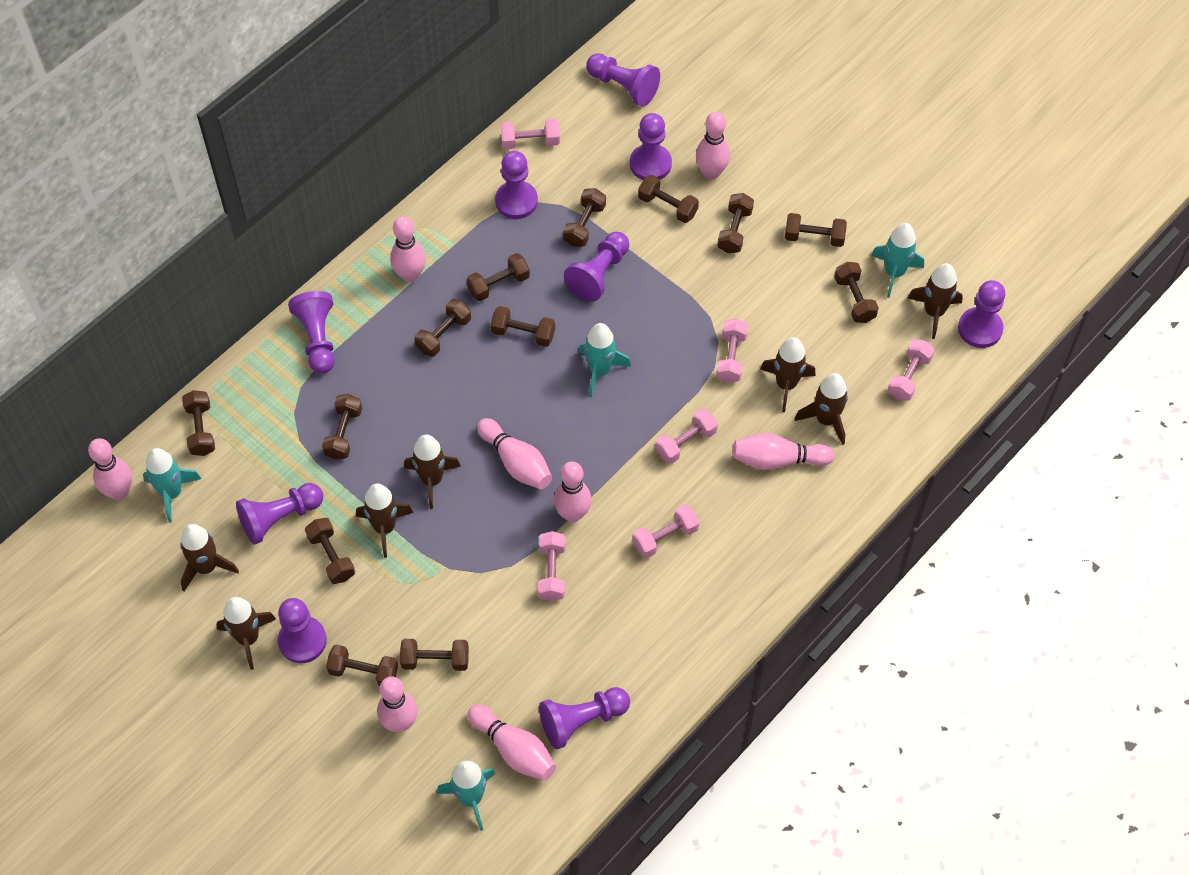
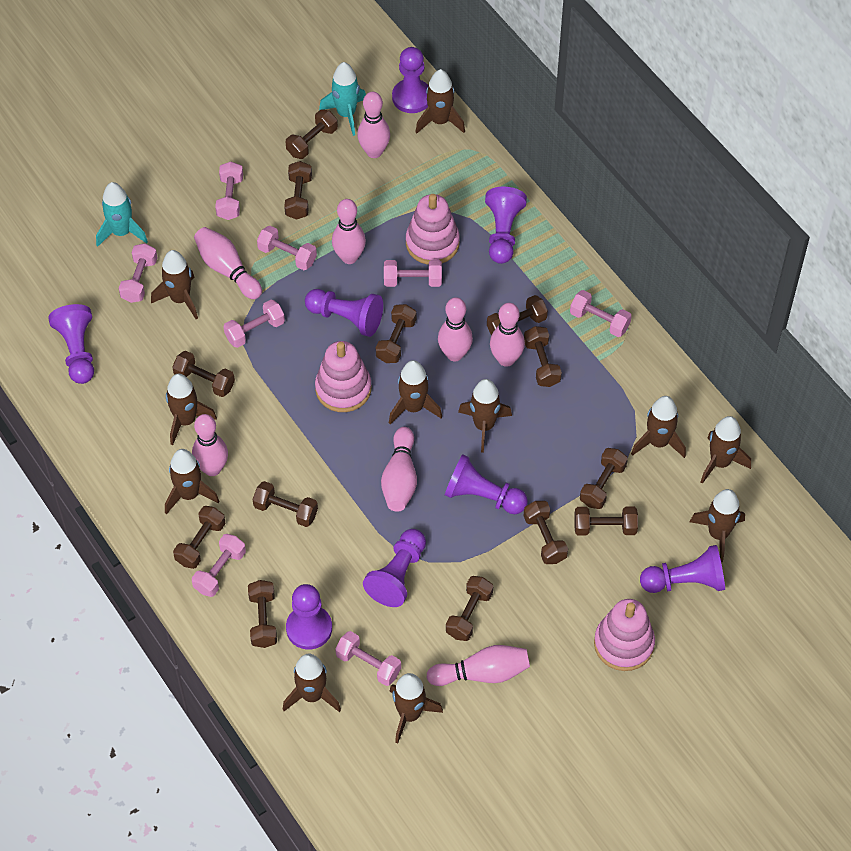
brown rocket: [180,524,239,591] [216,597,276,670] [356,484,413,558] [404,435,461,509] [761,337,815,412] [795,373,848,445] [908,263,963,339] = 7 -> [151,250,198,319] [165,449,220,514] [166,374,217,445] [283,654,341,712] [389,360,442,424] [390,673,443,744] [416,69,465,134] [458,379,512,453] [631,396,686,458] [690,489,745,562] [701,416,751,484] = 11
pink dumbbell: [501,119,560,149] [538,531,566,601] [633,504,699,558] [655,408,718,464] [716,319,748,383] [888,339,935,401] = 6 -> [119,244,157,303] [192,534,246,597] [215,162,243,220] [223,300,285,348] [257,226,317,270] [335,631,401,686] [384,260,442,287] [570,290,632,337] = 8
pink stacking toy: none = 0 -> [315,341,371,412] [406,194,460,265] [594,599,655,671] = 3
purple pawn: [236,483,323,545] [278,598,327,663] [288,291,335,374] [495,151,538,219] [539,687,630,749] [564,232,629,302] [586,53,660,107] [630,113,672,180] [958,280,1005,348] = 9 -> [48,304,94,384] [286,584,332,650] [305,289,383,337] [363,529,426,607] [392,47,429,113] [445,454,528,514] [485,187,527,264] [640,545,725,593] = 8
turquoise rocket: [143,448,201,523] [437,761,495,831] [579,323,631,397] [872,223,924,298] = 4 -> [96,182,148,247] [319,62,366,136] = 2

